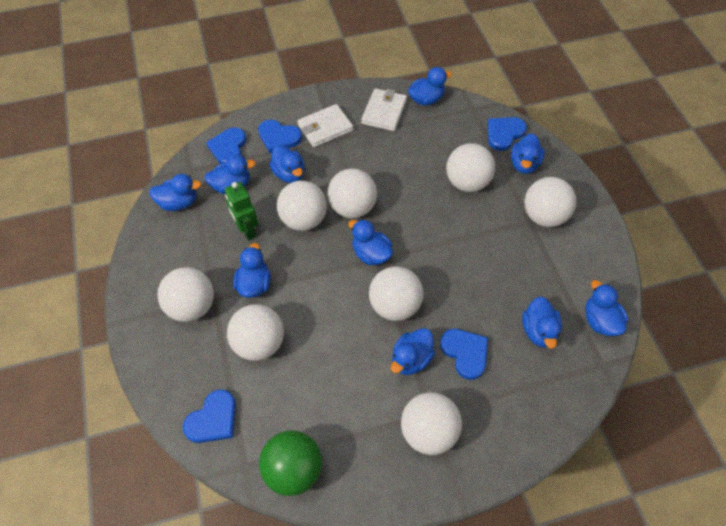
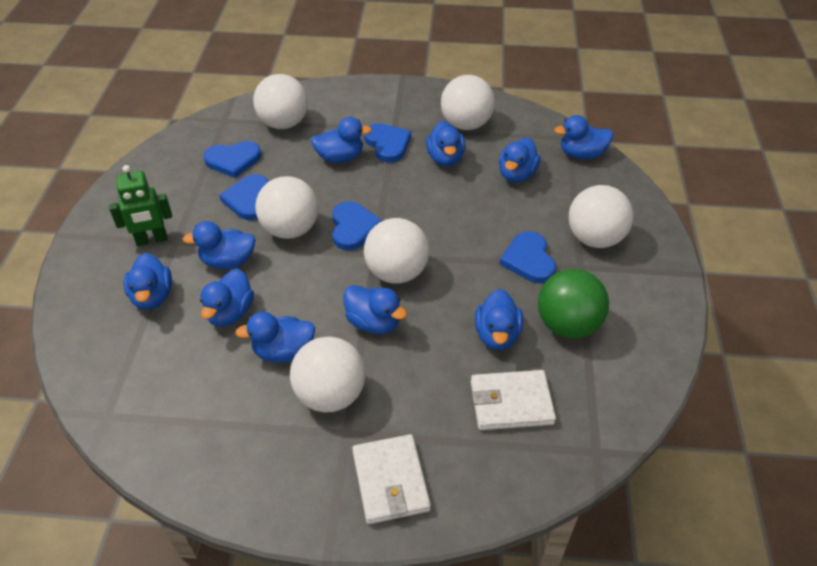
white ball: [157,267,214,322] [227,304,284,361] [277,181,327,231] [328,168,377,218] [369,266,424,321] [401,392,462,455] [446,143,495,192] [524,177,576,227] = 8 -> [253,74,308,129] [255,176,318,239] [290,337,366,413] [364,218,429,284] [441,75,495,130] [569,185,634,248] = 6

